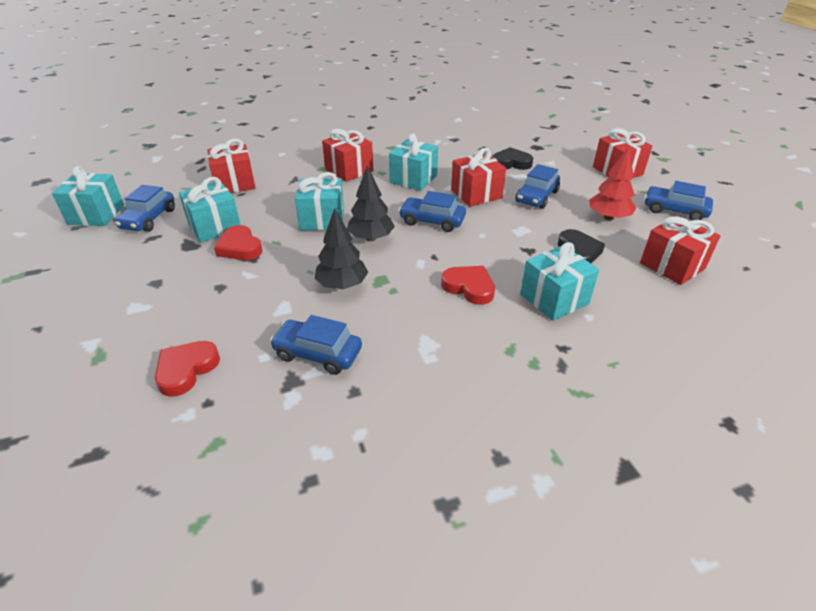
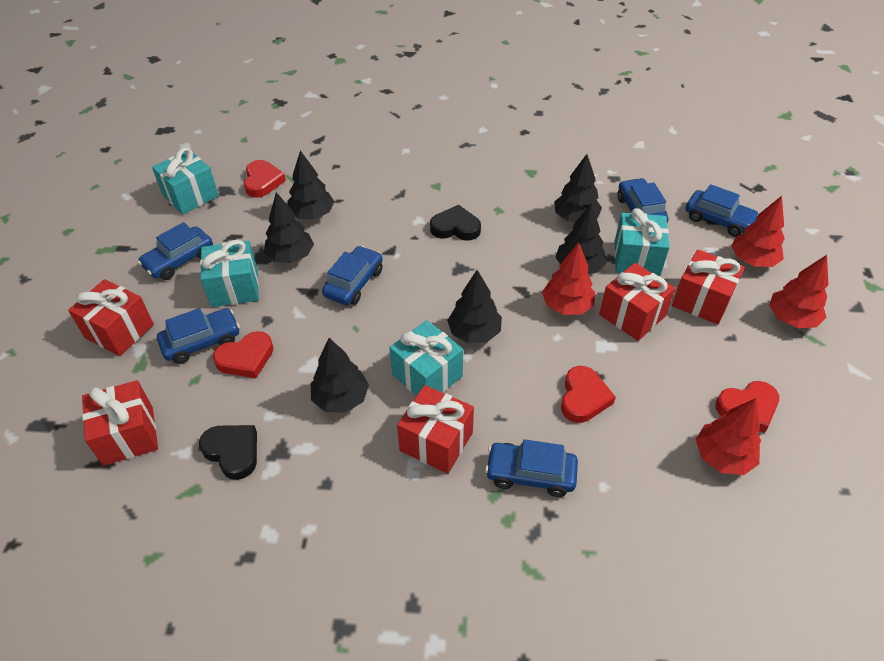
black tree: [314,208,368,289] [347,166,395,241] = 2 -> [264,192,314,263] [288,150,334,219] [311,338,369,413] [447,270,502,343] [554,154,602,222] [556,203,607,274] = 6
blue car: [115,185,175,232] [270,315,362,375] [399,191,466,232] [515,164,560,209] [644,181,713,221] = 5 -> [138,222,213,280] [157,308,240,364] [322,246,383,305] [485,439,578,497] [617,178,669,223] [686,184,758,237] = 6
red heart: [155,341,220,397] [214,225,263,260] [441,266,495,305] = 3 -> [213,331,274,378] [244,160,286,198] [561,366,616,423] [715,381,779,433] = 4
red tree: [589,147,636,220] = 1 -> [542,242,595,315] [696,398,761,475] [731,196,785,267] [769,255,828,328] = 4
turquoise gift: [52,166,124,226] [179,177,241,242] [295,172,344,230] [389,134,438,191] [520,242,599,321] = 5 -> [152,147,219,215] [200,240,259,307] [389,320,463,396] [614,208,670,276] = 4

